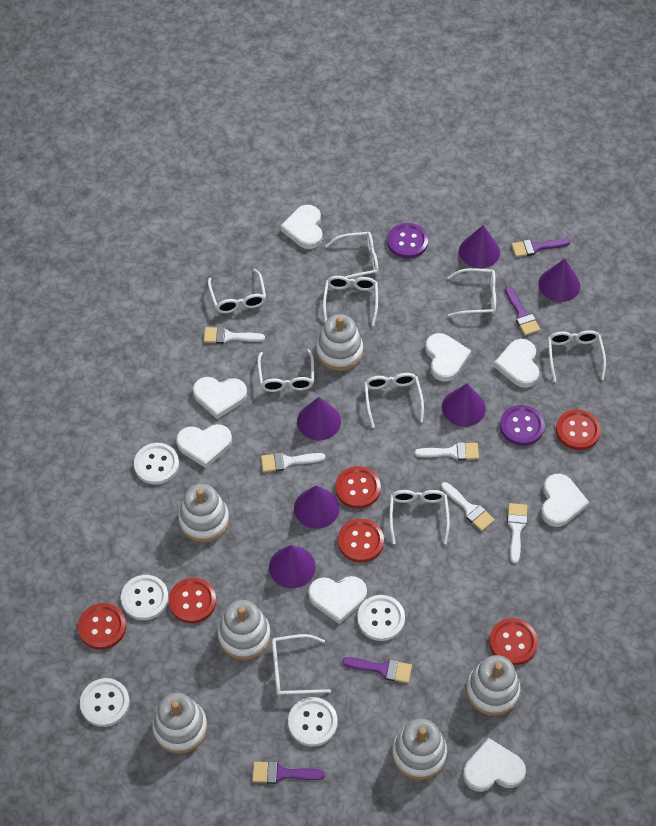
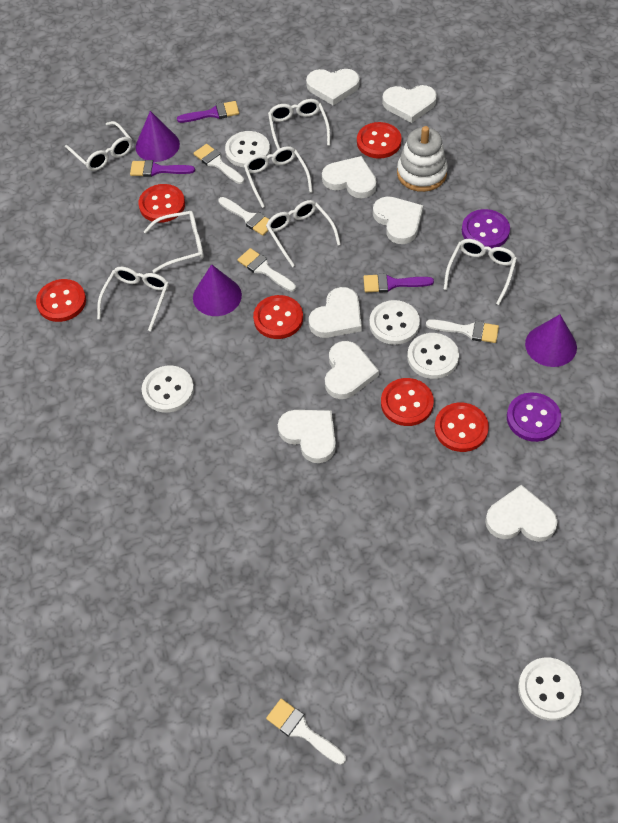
purple brush: [252,761,325,784] [342,657,412,683] [505,286,540,336] [511,239,570,257] = 4 -> [130,160,195,177] [177,101,239,123] [363,273,434,293] = 3
purple cone: [269,545,316,588] [294,485,340,529] [297,397,341,440] [442,383,486,427] [459,225,500,268] [538,259,580,302] = 6 -> [136,111,180,162] [193,264,242,316] [525,314,577,367] = 3
white glasses: [208,269,266,313] [257,349,314,392] [272,634,331,696] [323,276,378,326] [325,232,379,278] [364,373,424,428] [389,490,450,544] [447,268,496,317] [548,330,606,382] = 9 -> [65,121,133,171] [97,267,169,331] [143,211,204,273] [244,146,313,208] [266,200,341,267] [268,99,330,150] [444,239,517,305] = 7
white stacking toy: [152,693,207,754] [178,484,229,543] [218,600,271,660] [316,314,363,371] [392,719,447,780] [466,655,520,716] = 6 -> [397,126,448,192] = 1

